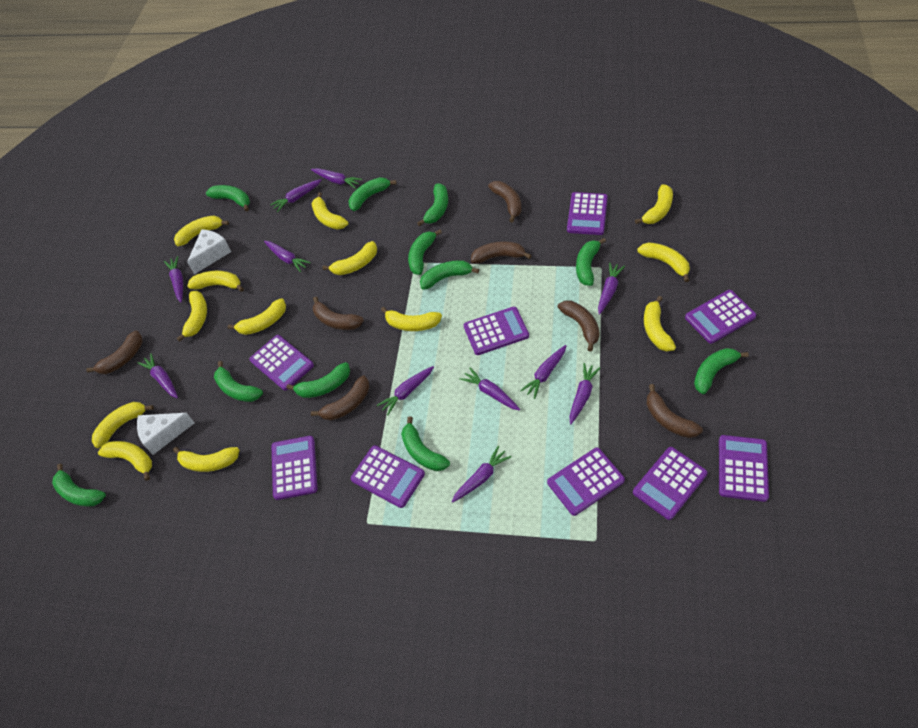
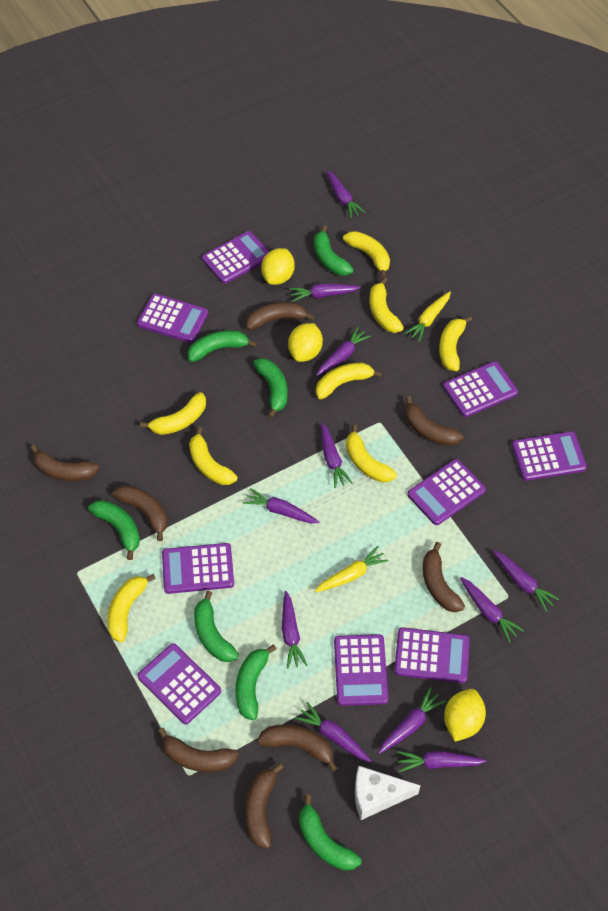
brown banana: [86,330,143,374] [311,375,369,420] [313,297,364,330] [471,241,532,264] [488,181,522,223] [558,301,600,351] [647,384,703,438] = 7 -> [30,445,99,481] [113,485,168,541] [158,728,239,772] [245,763,284,849] [246,302,314,330] [257,724,337,771] [405,396,463,446] [423,542,465,612] = 8
green banana: [52,464,106,507] [206,185,250,212] [214,361,263,402] [286,362,350,398] [349,177,397,211] [401,416,450,471] [408,230,442,275] [417,183,448,226] [420,260,479,290] [576,238,606,286] [694,348,749,394] = 11 -> [88,500,140,560] [188,330,256,362] [194,591,239,662] [236,644,277,720] [253,358,287,418] [299,795,361,871] [314,225,354,276] = 7
white cheese: [137,413,195,455] [187,229,231,274] = 2 -> [355,766,421,820] = 1
yellow banana: [92,402,154,448] [98,441,152,481] [173,447,240,472] [174,215,229,246] [177,291,207,342] [187,271,244,292] [228,298,286,335] [312,192,348,230] [322,241,377,275] [381,307,442,331] [635,184,673,224] [637,242,690,282] [644,296,676,351] = 13 -> [108,574,156,642] [140,392,206,435] [189,427,238,485] [316,363,382,399] [343,231,390,278] [346,425,397,482] [370,277,404,333] [439,316,472,371] = 8
yellow carrot: none = 0 -> [315,546,389,592] [405,292,451,342] = 2
yellow lemon: none = 0 -> [261,248,295,285] [288,323,323,362] [444,689,486,742] = 3

